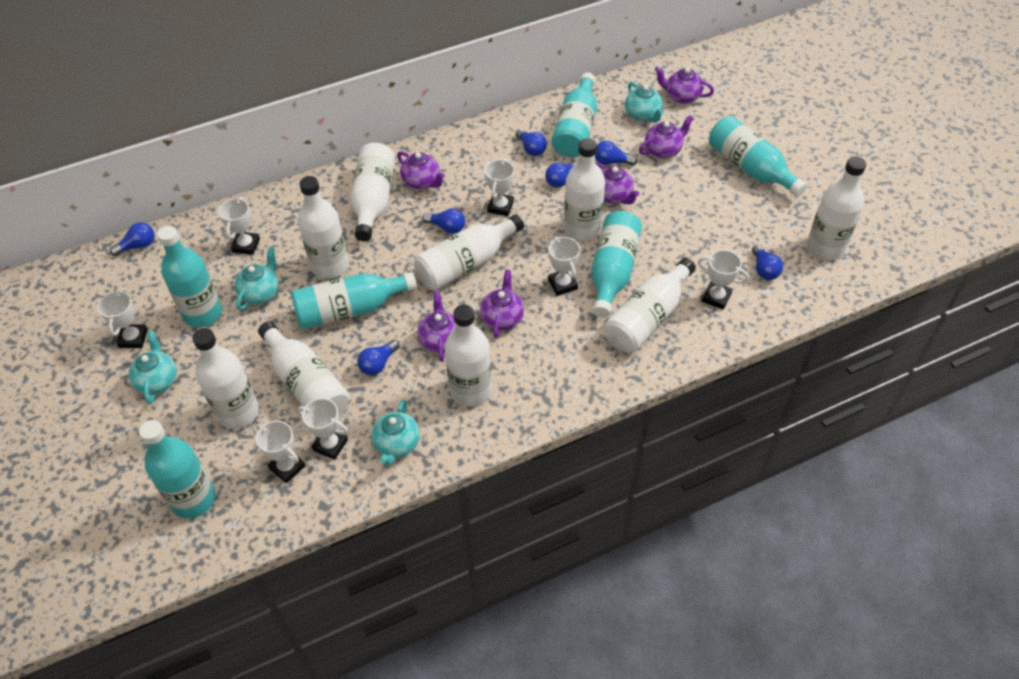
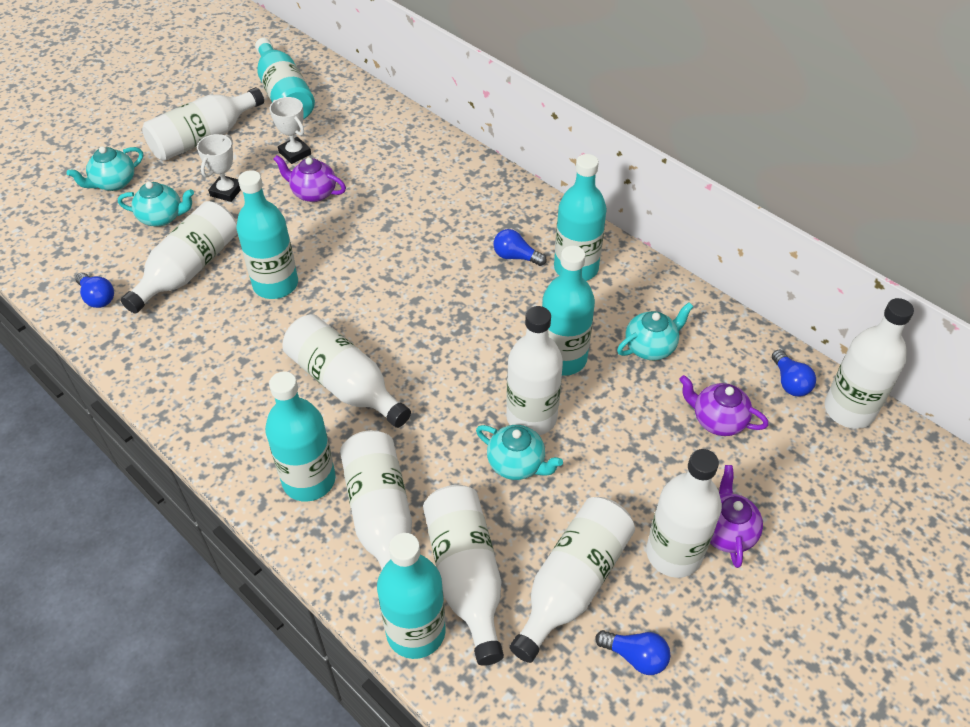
blue light bulb: [110,222,155,256] [357,339,400,375] [422,209,465,234] [515,129,547,156] [545,161,578,187] [595,141,638,165] [752,244,783,280] = 7 -> [76,273,114,308] [493,229,546,266] [595,630,670,675] [772,350,816,397] = 4
purple teapot: [397,151,445,189] [418,291,456,362] [480,270,524,338] [595,163,639,205] [639,115,694,158] [655,66,714,104] = 6 -> [273,155,346,202] [679,375,769,436] [710,465,763,568] = 3
white trophy: [97,289,148,348] [218,197,260,255] [256,421,305,483] [297,398,349,460] [485,159,514,216] [548,236,580,296] [698,250,749,310] = 7 -> [197,134,241,202] [270,97,311,164] = 2

